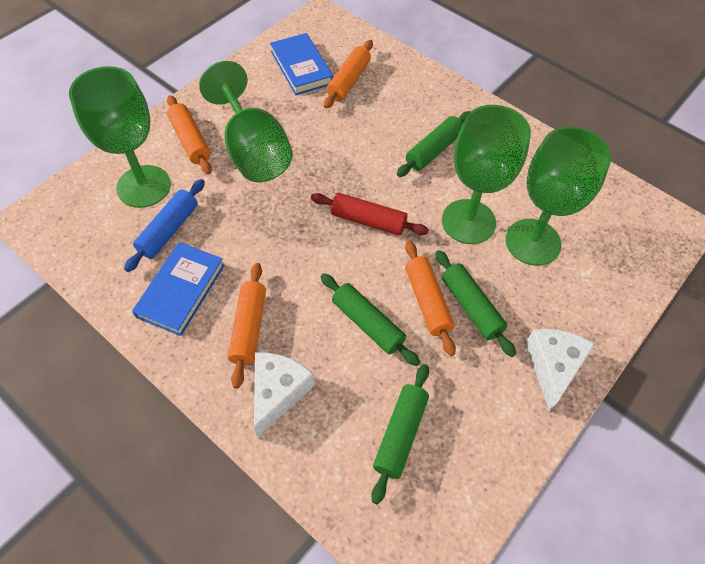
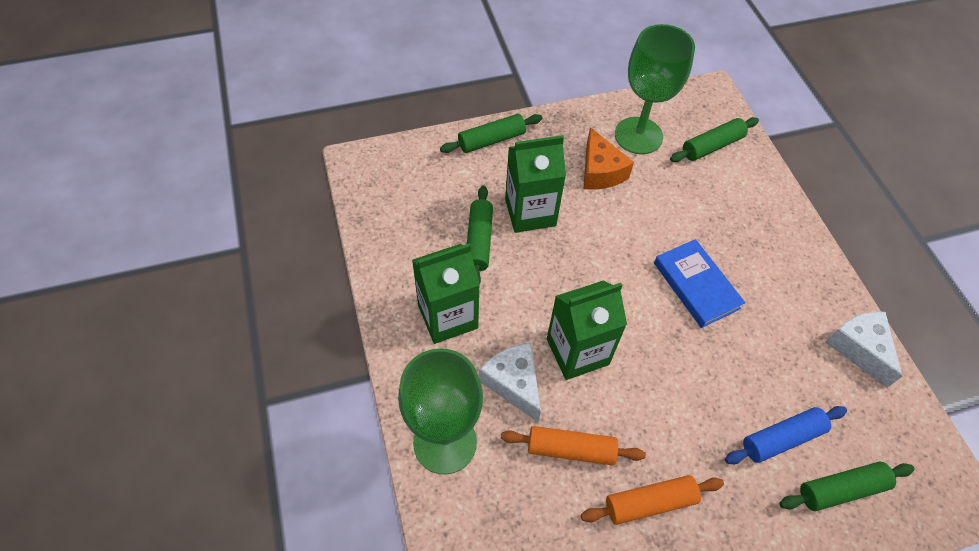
blue book: [132,242,225,336] [270,33,333,95] = 2 -> [654,239,745,328] = 1
green carton: none = 0 -> [412,243,480,344] [505,135,566,233] [547,280,627,380] = 3
green goblet: [69,66,171,208] [199,61,293,182] [442,105,531,244] [506,127,611,266] = 4 -> [398,348,483,474] [615,24,695,154] = 2
orange cheese: none = 0 -> [583,127,634,190] = 1
orange rolling pin: [167,95,212,175] [228,263,266,389] [324,40,373,109] [405,241,456,356] = 4 -> [501,426,646,465] [581,475,724,525] = 2
red rolling pin: [311,193,429,235] = 1 -> none = 0

